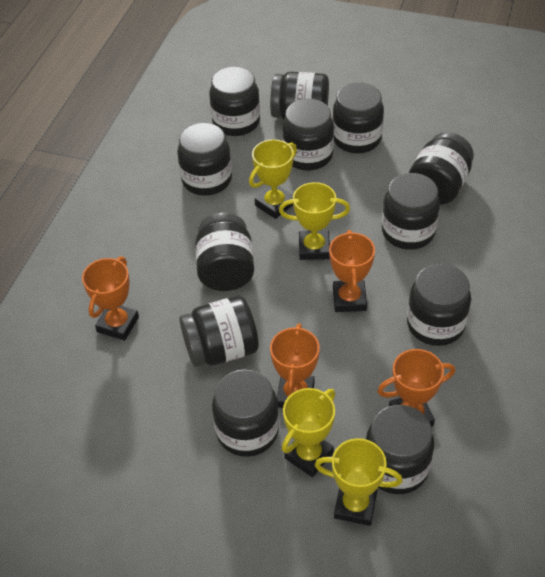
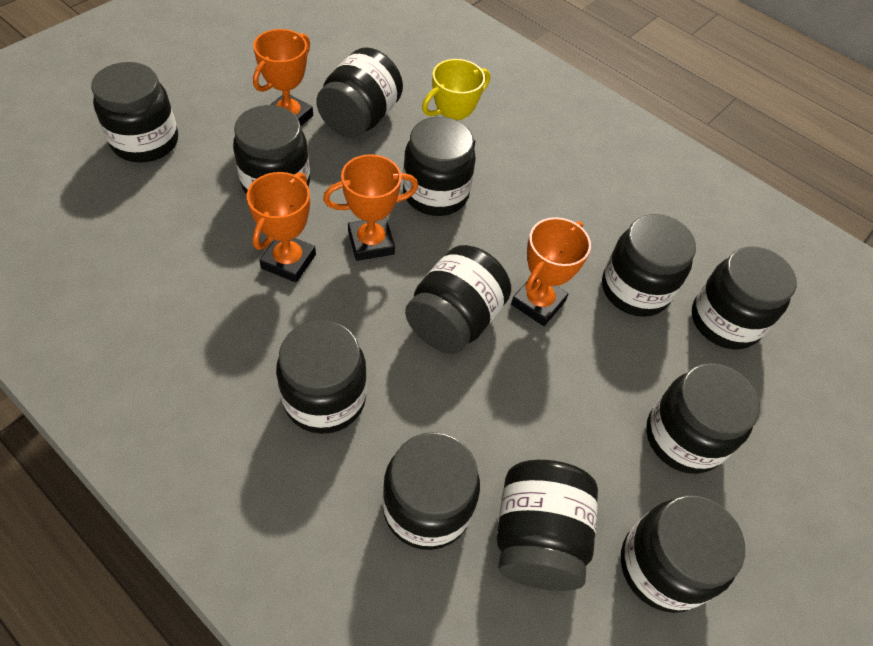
yellow trophy: [249,139,297,219] [279,182,350,260] [282,388,335,477] [315,438,403,526] = 4 -> [422,59,490,148] = 1

